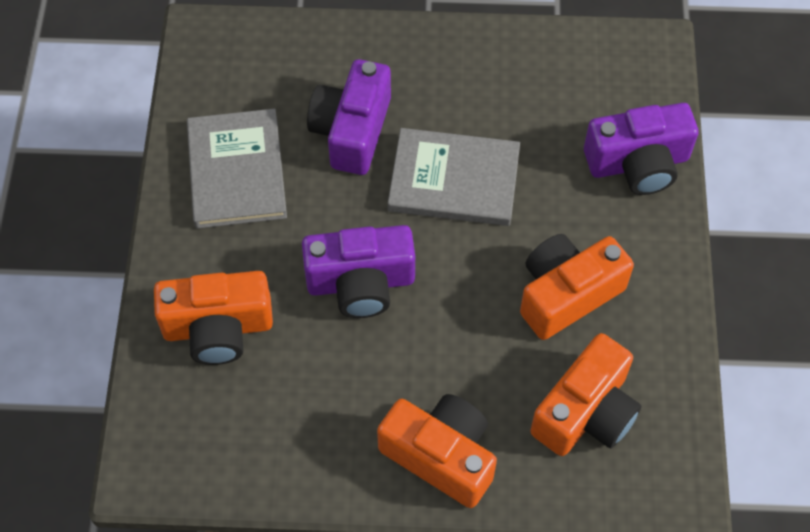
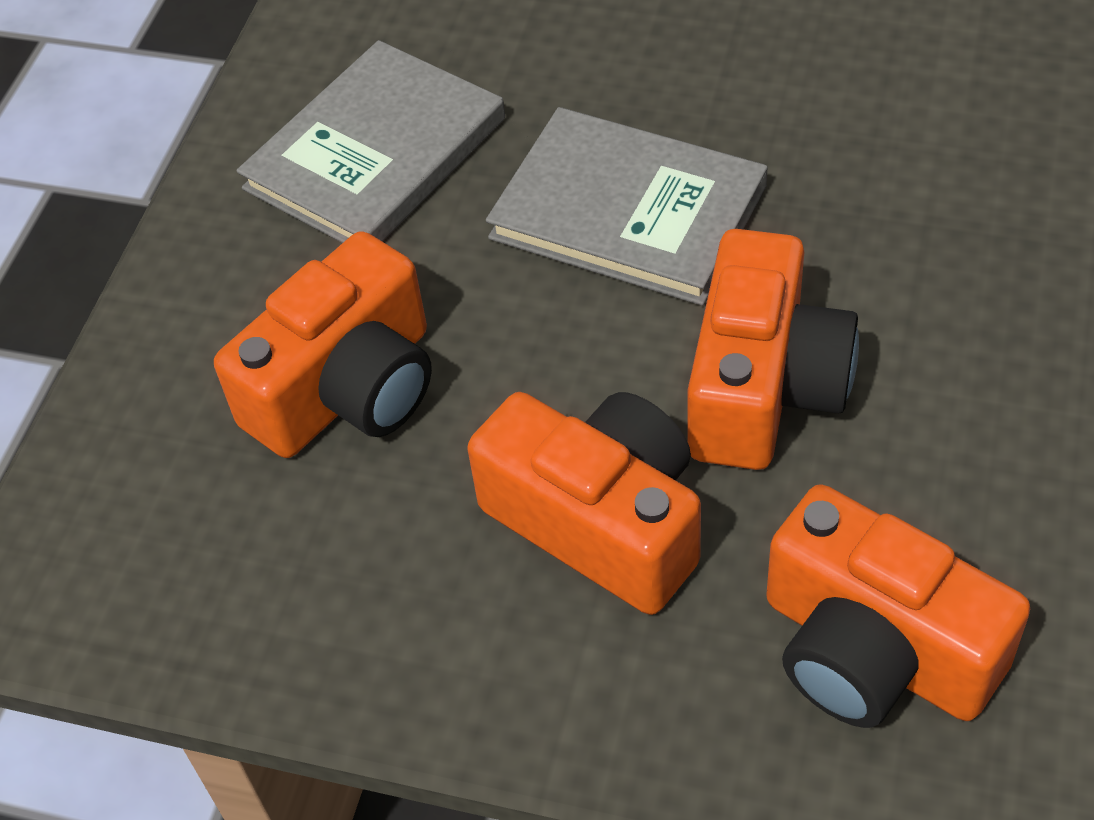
purple camera: [302,225,415,318] [307,59,391,175] [584,103,699,195] = 3 -> none = 0

